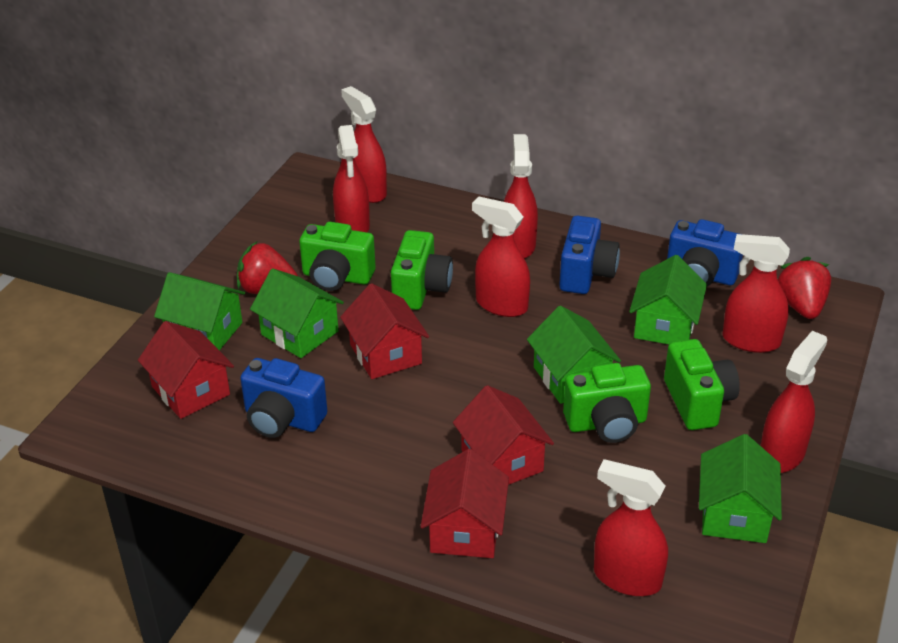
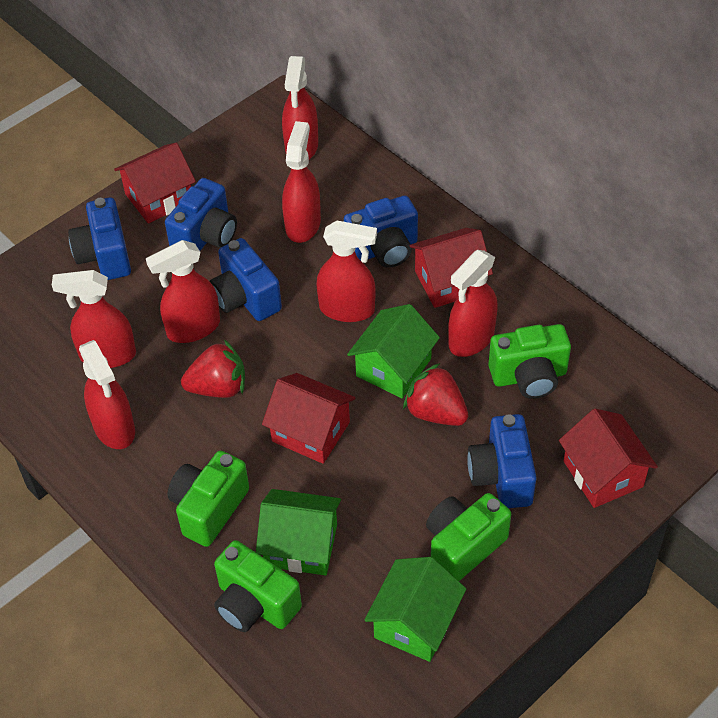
blue camera: [240,358,327,438] [559,216,620,294] [667,219,743,287] = 3 -> [68,197,131,280] [165,178,237,251] [210,238,282,321] [344,195,418,268] [467,414,537,508] = 5
green house: [154,272,245,350] [250,268,344,358] [527,306,621,404] [629,255,707,344] [699,434,782,543] = 5 -> [256,489,341,575] [347,304,440,398] [364,557,466,662] = 3

